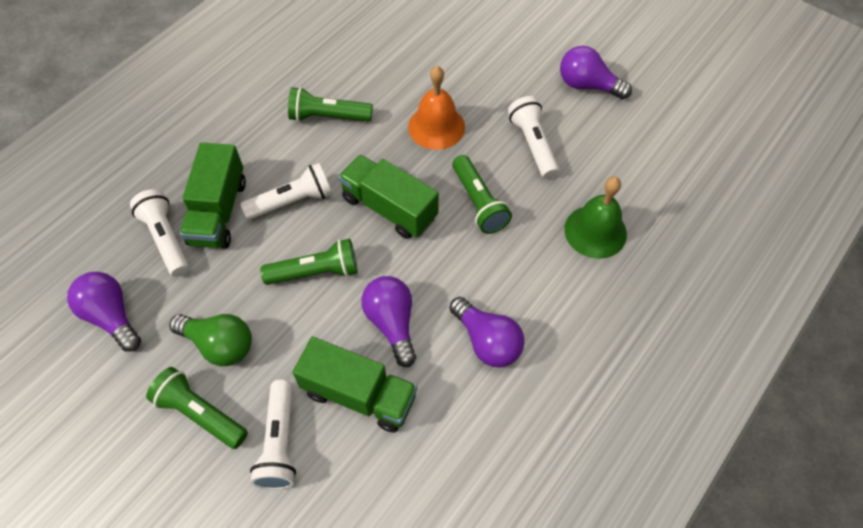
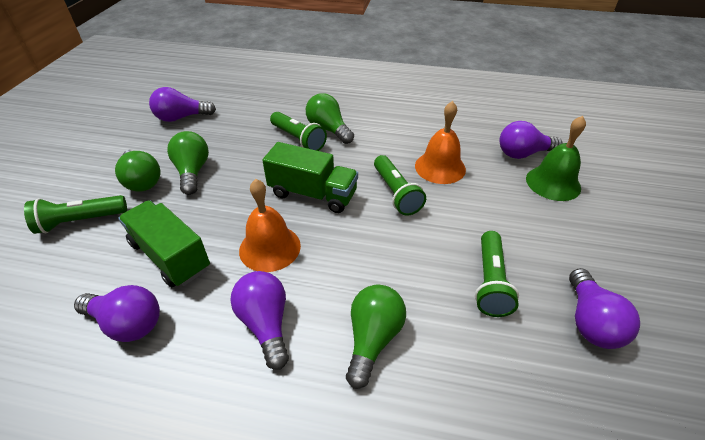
green light bulb: [169,314,252,366] = 1 -> [115,149,160,192] [167,131,209,195] [306,93,354,144] [346,285,406,389] = 4
green truck: [180,143,246,248] [292,337,417,433] [338,155,439,239] = 3 -> [118,200,210,287] [262,142,358,213] = 2
orange bell: [408,66,465,150] = 1 -> [239,179,301,272] [415,101,466,184] = 2
purple light bulb: [67,272,141,352] [361,276,416,367] [449,297,525,367] [560,46,632,99] = 4 -> [74,285,160,342] [149,87,216,122] [231,271,289,370] [499,121,563,159] [569,268,640,349] = 5
white flashlight: [130,189,189,277] [241,163,332,220] [250,380,296,490] [508,96,559,179] = 4 -> none = 0

